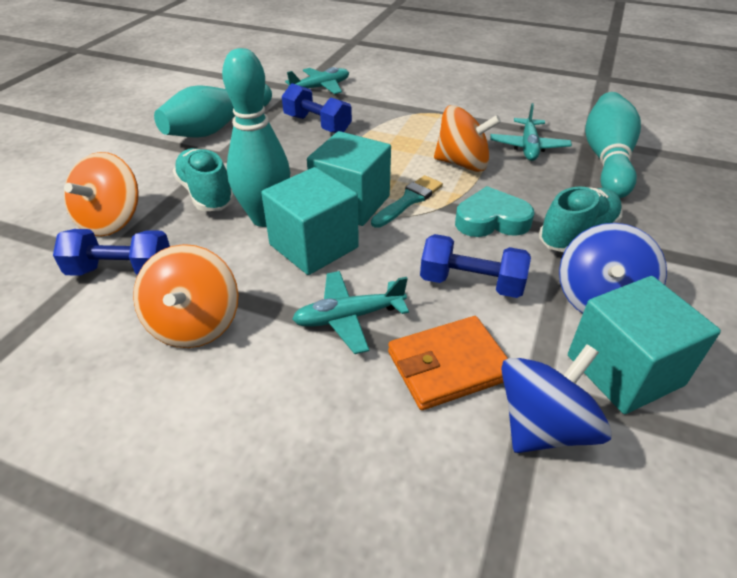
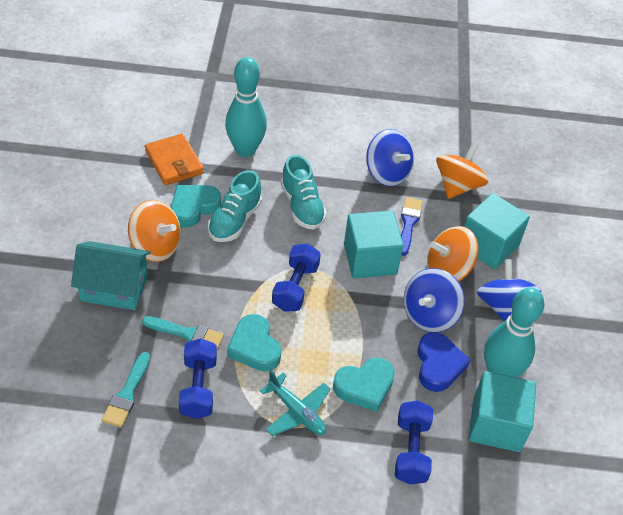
blue brush: none = 0 -> [401,197,423,256] = 1
blue heart: none = 0 -> [417,332,470,392] = 1
blue spinning top: [501,344,612,453] [559,223,667,313] = 2 -> [366,129,414,186] [404,268,465,332] [477,259,541,321] = 3
turquoise bowling pin: [154,84,272,138] [222,48,290,227] [585,92,641,198] = 3 -> [225,57,267,157] [484,287,544,377] = 2
turquoise brush: [371,175,443,228] = 1 -> [101,352,150,428] [142,316,224,350] = 2
turquoise heart: [455,186,535,237] = 1 -> [171,185,221,228] [227,314,282,372] [333,358,395,412] = 3
turquoise house: none = 0 -> [71,241,151,310] = 1
turquoise plane: [285,67,349,94] [292,271,409,354] [490,103,572,161] = 3 -> [260,370,331,436] = 1

